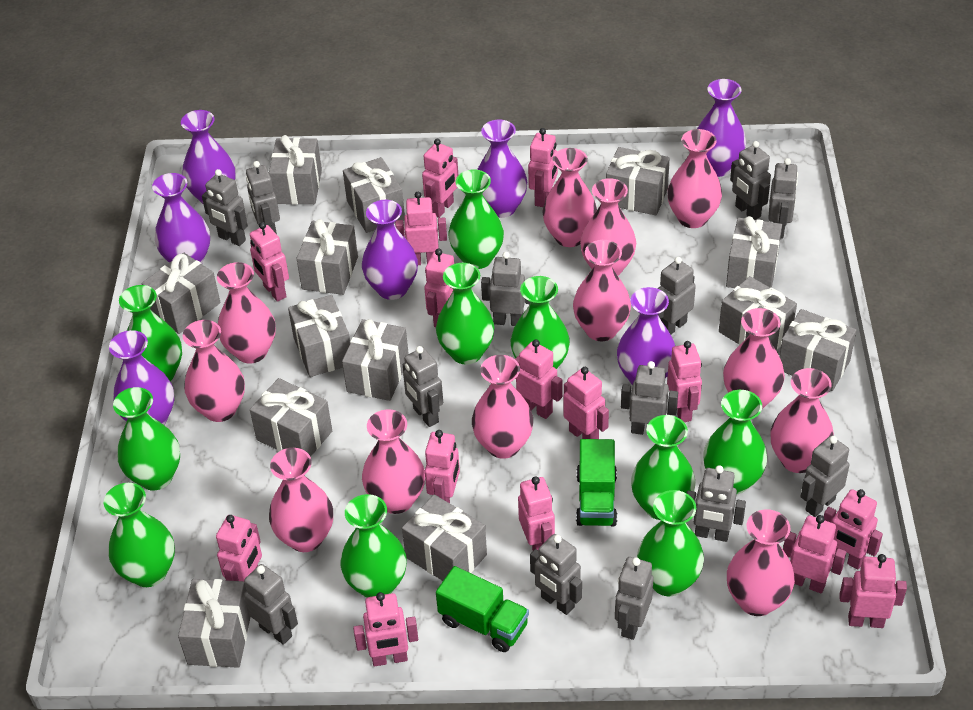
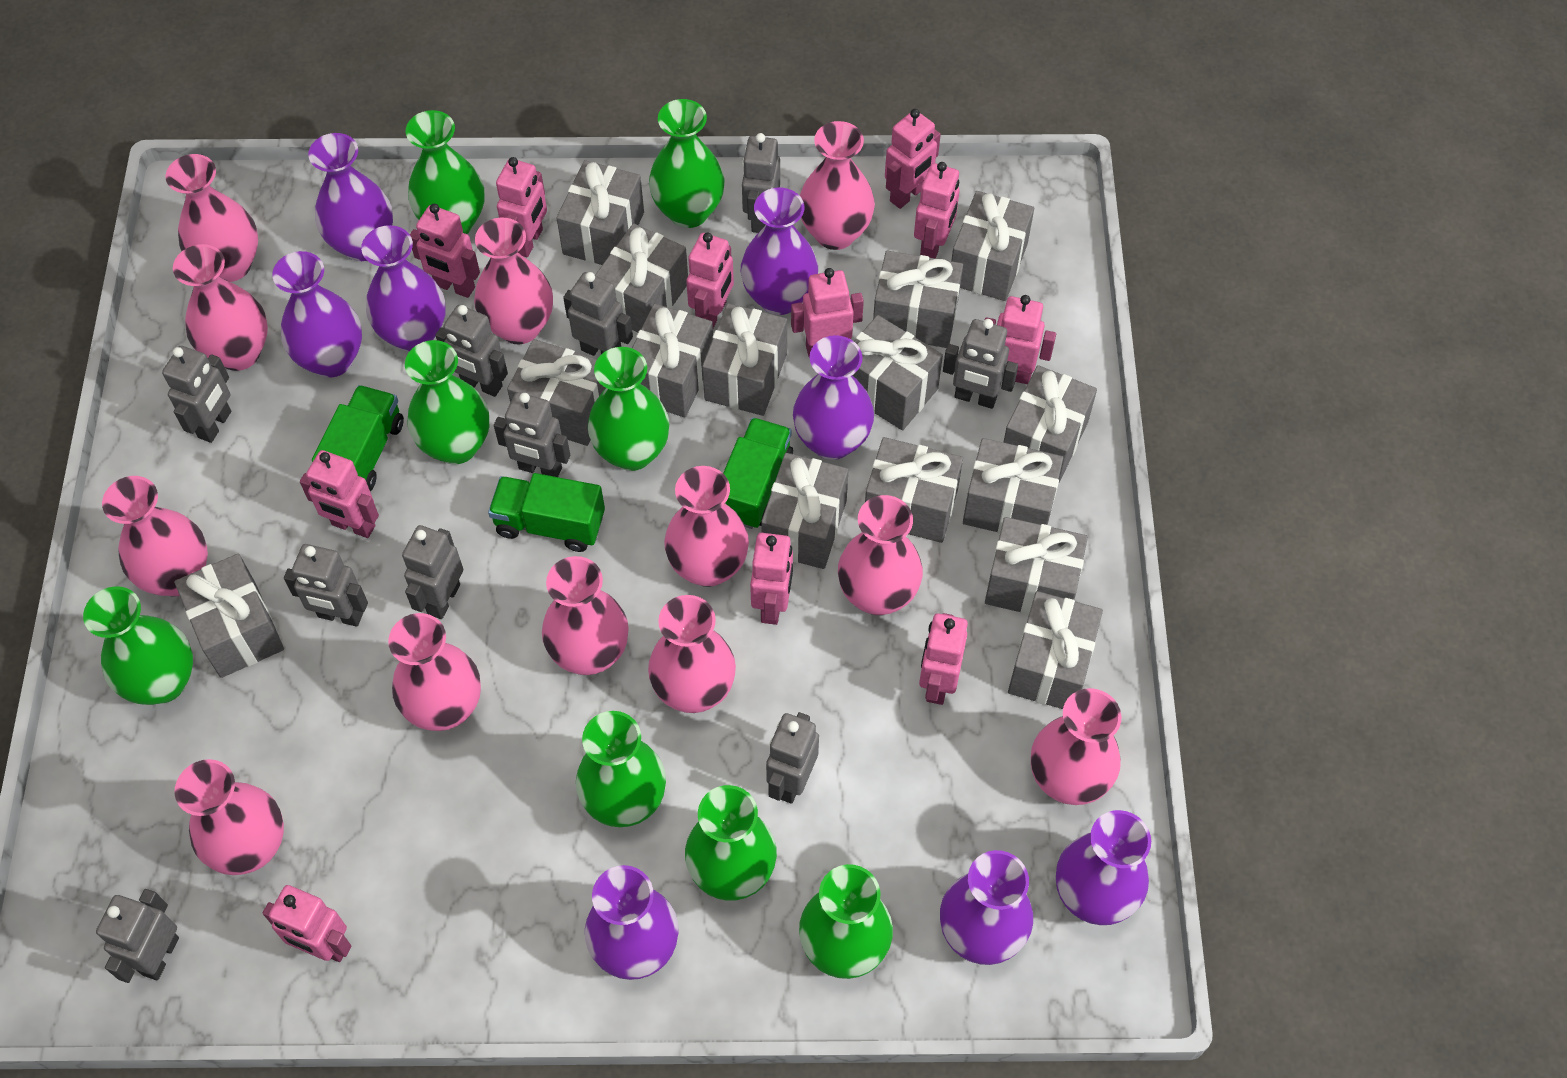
green truck: [436,566,529,652] [576,439,617,526] = 2 -> [312,385,404,491] [488,473,605,552] [723,418,793,529] = 3
green vase: [104,483,175,587] [113,387,180,490] [119,285,182,381] [341,494,407,598] [436,263,494,365] [449,170,504,269] [511,276,570,369] [631,415,696,520] [637,490,704,596] [703,390,767,494] = 10 -> [83,586,193,705] [405,340,489,465] [406,110,484,234] [576,711,666,827] [588,347,669,471] [649,99,725,228] [685,785,777,901] [799,864,893,979] = 8
grey gift: [141,253,221,334] [178,579,251,668] [250,378,332,457] [269,135,322,205] [288,295,350,377] [296,219,358,295] [342,319,409,401] [343,157,405,233] [402,495,487,581] [606,147,670,215] [719,276,797,350] [726,216,782,288] [779,309,856,391] = 13 -> [174,553,284,678] [507,339,606,446] [557,160,644,265] [595,223,688,332] [632,303,713,418] [702,303,787,416] [761,453,849,569] [853,315,943,431] [865,437,963,543] [873,251,963,348] [951,191,1034,301] [963,438,1063,534] [985,517,1088,615] [1003,365,1097,482] [1008,591,1103,709] = 15
grey robot: [202,169,248,246] [244,564,298,645] [246,161,280,234] [403,346,443,427] [481,252,530,326] [530,534,582,615] [615,557,654,640] [621,361,678,435] [657,257,696,334] [687,465,746,542] [730,141,771,220] [768,158,798,239] [800,436,849,517] = 13 -> [96,889,179,983] [162,346,231,443] [284,544,368,627] [402,525,463,619] [435,305,508,397] [494,392,570,477] [563,272,633,356] [742,133,780,233] [766,712,819,804] [943,319,1018,409] = 10
pink robot: [216,515,262,581] [250,222,289,302] [353,592,418,666] [395,192,447,265] [422,139,458,218] [424,249,454,327] [425,430,460,503] [515,340,563,419] [518,476,555,551] [528,128,558,207] [564,367,609,439] [667,341,702,422] [783,515,846,593] [824,489,883,570] [839,554,907,628] = 15 -> [263,885,351,962] [300,450,379,538] [410,204,480,298] [496,157,547,257] [686,233,734,328] [750,533,793,625] [791,268,864,358] [885,109,941,209] [914,162,960,259] [919,613,968,705] [985,295,1056,384] = 11
purple vase: [109,330,174,425] [152,173,210,264] [181,110,236,205] [362,200,418,300] [477,120,527,218] [617,287,675,385] [697,79,746,177] = 7 -> [272,251,362,378] [308,133,393,261] [361,225,446,352] [585,865,679,980] [741,188,818,315] [793,335,874,460] [940,850,1033,965] [1056,810,1151,925] = 8

